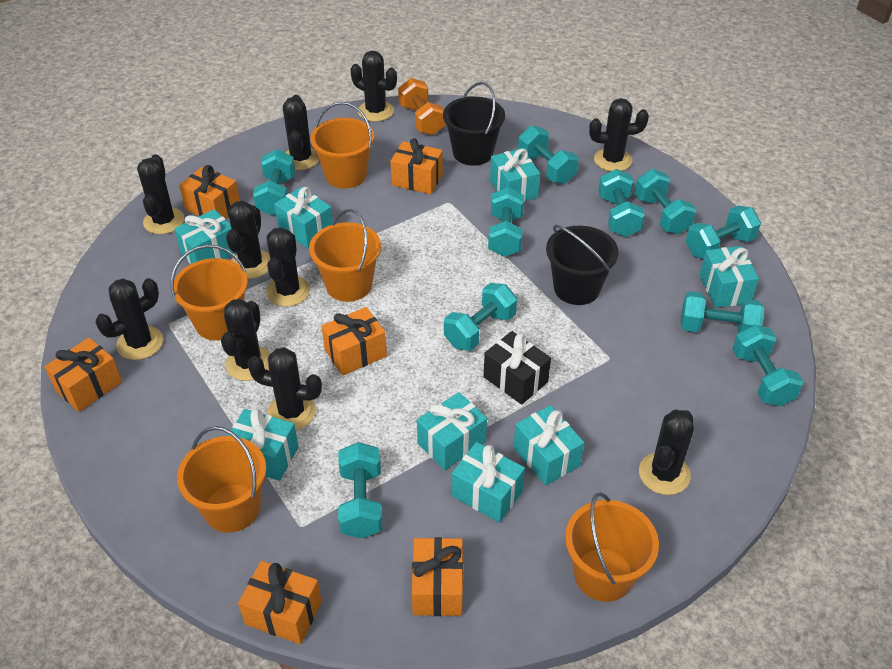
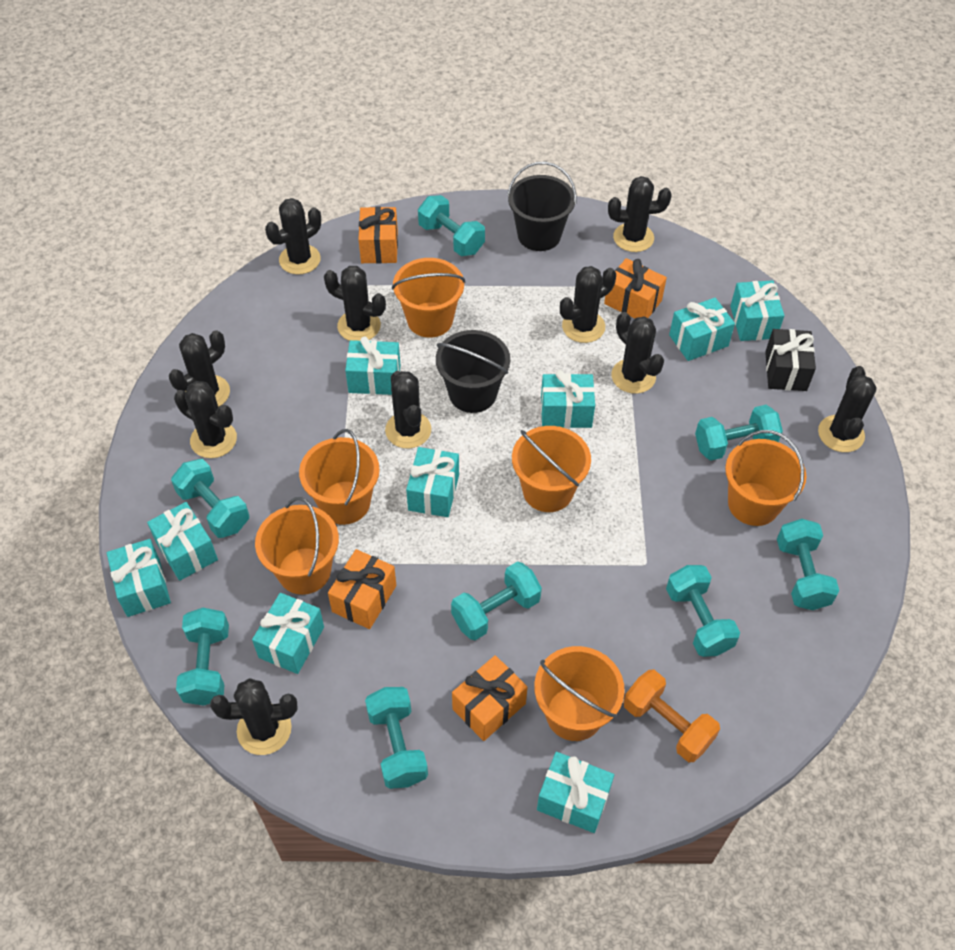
orange bucket: [171,245,248,340] [177,426,266,533] [309,209,381,302] [310,102,374,188] [565,492,659,602] = 5 -> [255,497,339,595] [299,429,380,525] [392,258,465,338] [512,426,591,512] [534,646,625,741] [725,430,806,526] = 6
orange gift: [44,338,122,412] [179,165,240,219] [238,561,322,644] [321,307,387,376] [390,138,443,194] [412,537,463,616] = 6 -> [328,549,396,629] [358,207,398,264] [452,655,527,741] [604,258,667,319] = 4
turquoise dumbbell: [253,149,295,215] [338,442,382,539] [444,283,517,351] [488,187,524,257] [518,126,578,184] [598,169,645,237] [635,169,696,234] [681,291,764,333] [686,206,761,259] [733,324,804,406] = 10 -> [171,459,249,538] [176,608,229,706] [365,687,428,789] [418,195,485,256] [451,562,542,640] [666,565,740,657] [695,405,783,460] [777,519,839,610] = 8
turquoise gift: [174,209,236,264] [228,409,299,481] [274,187,333,248] [417,392,487,470] [452,442,525,523] [490,148,540,202] [514,405,584,486] [699,246,759,308] = 8 -> [107,539,171,617] [147,502,218,581] [252,593,324,674] [345,336,401,395] [406,447,459,517] [537,752,614,833] [541,370,595,428] [669,298,735,361] [730,280,784,341] = 9

